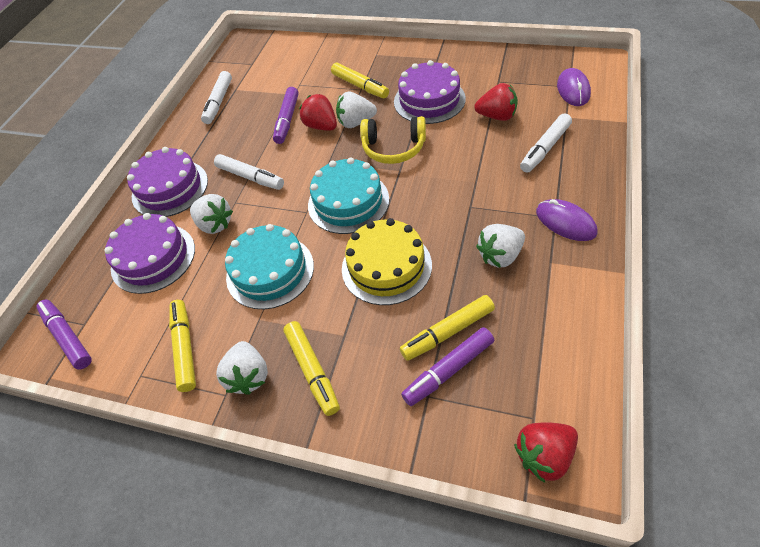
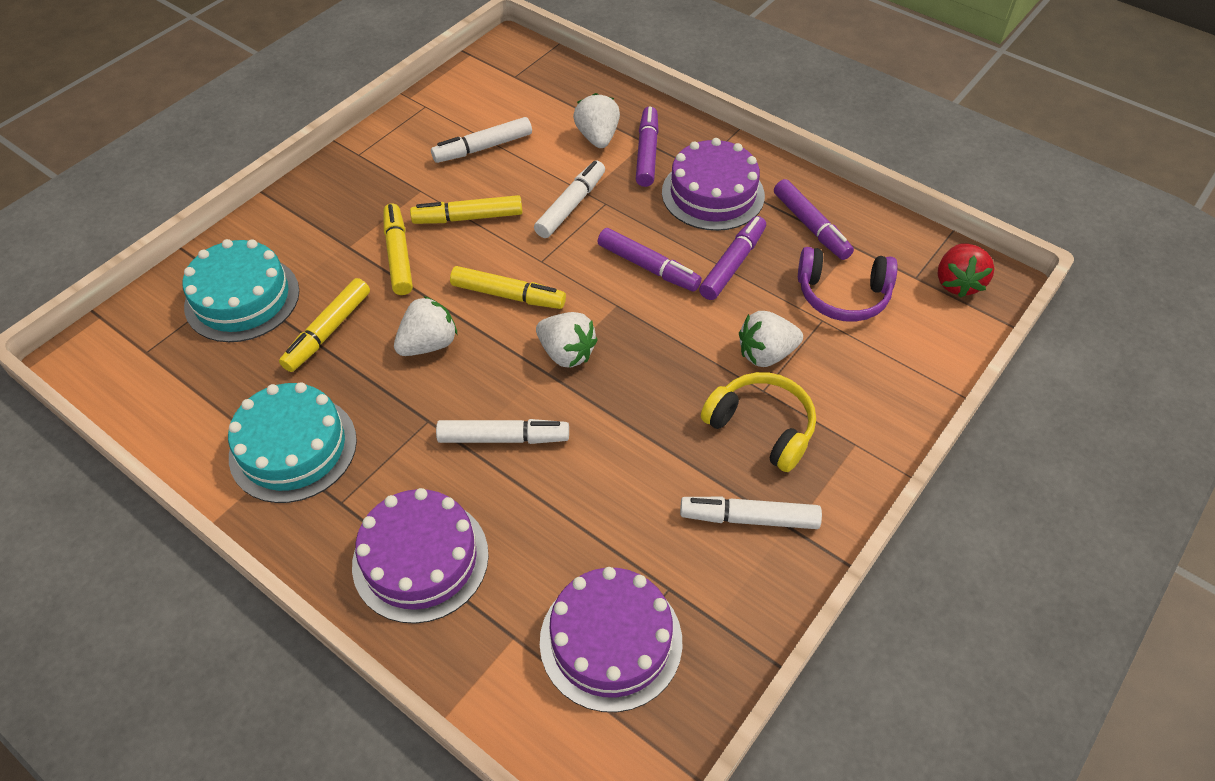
purple headphones: none = 0 -> [798,247,898,322] = 1
purple marker: [37,300,92,370] [273,87,299,144] [401,327,494,406] = 3 -> [598,228,702,292] [636,107,659,187] [699,216,766,300] [774,179,854,260] = 4
purple mouse: [536,199,598,241] [557,68,591,106] = 2 -> none = 0
red strawberry: [299,94,337,131] [474,83,518,121] [514,422,578,483] = 3 -> [938,243,994,298] = 1
white marker: [201,71,232,124] [214,154,284,190] [520,113,572,173] = 3 -> [431,117,532,163] [436,419,569,444] [534,161,605,238] [680,497,822,529] = 4
yellow cake: [342,218,432,305] = 1 -> none = 0

